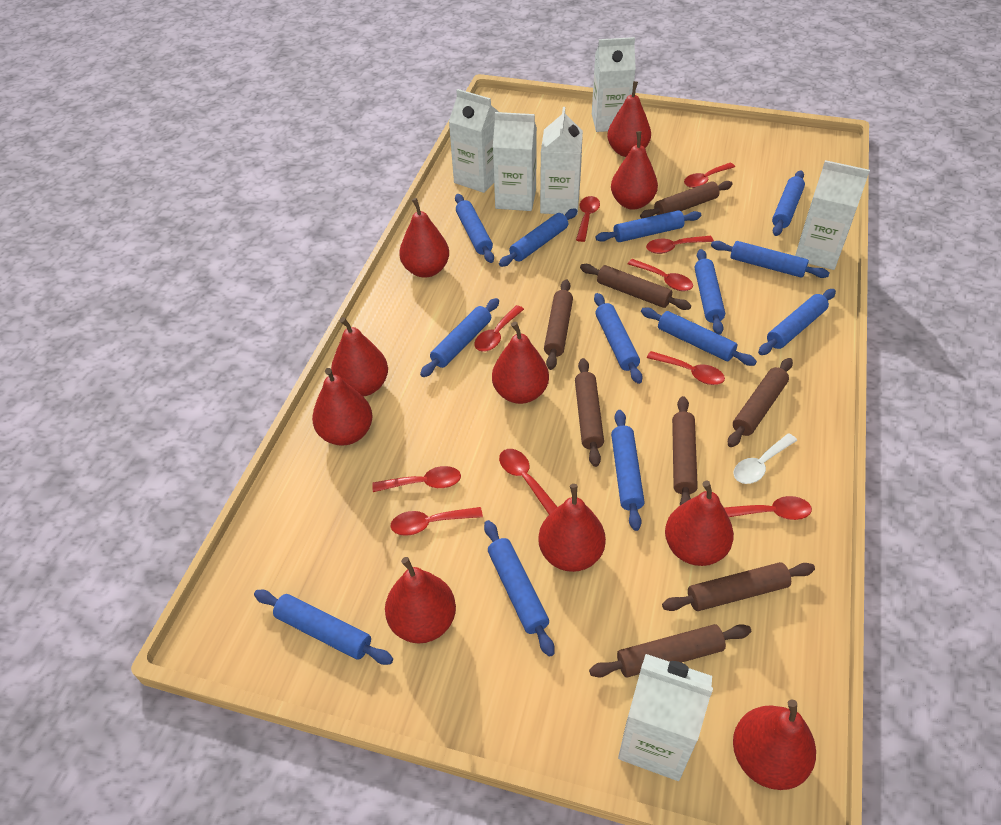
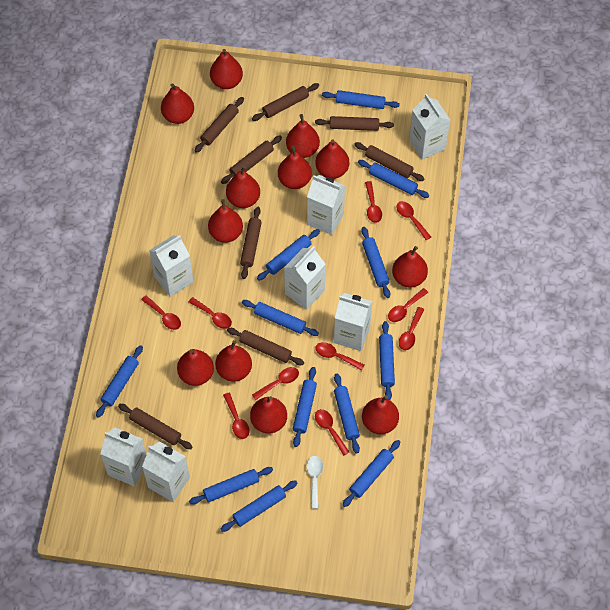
blue rolling pin: [254,590,393,665] [420,298,499,377] [455,194,494,263] [484,520,555,657] [499,209,577,267] [594,293,643,384] [596,210,701,242] [611,410,645,531] [641,308,757,366] [695,249,725,335] [711,241,829,278] [758,289,836,355] [772,170,805,236] = 13 -> [96,345,143,418] [189,467,273,505] [221,480,297,532] [242,300,319,336] [257,229,320,281] [293,367,317,447] [322,90,400,109] [334,373,360,454] [343,440,400,507] [358,160,429,198] [361,227,390,298] [379,321,395,400] = 12
red pear: [312,368,373,446] [331,317,388,397] [385,557,456,643] [399,198,449,278] [492,321,549,404] [538,484,606,572] [607,81,651,157] [611,131,658,210] [665,481,734,566] [733,699,816,790] = 10 -> [161,83,194,124] [177,349,214,386] [208,199,243,243] [210,49,243,89] [215,340,252,382] [226,166,260,208] [250,396,287,434] [278,146,312,189] [286,114,320,158] [315,139,349,179] [362,395,399,434] [392,246,428,288] = 12
white carton: [449,89,499,193] [493,112,537,211] [540,107,583,215] [592,37,636,132] [618,654,713,781] [795,160,870,270] = 6 -> [100,427,146,486] [142,441,190,502] [149,235,193,297] [284,246,325,310] [307,175,345,235] [334,293,373,351] [409,94,450,160] = 7

